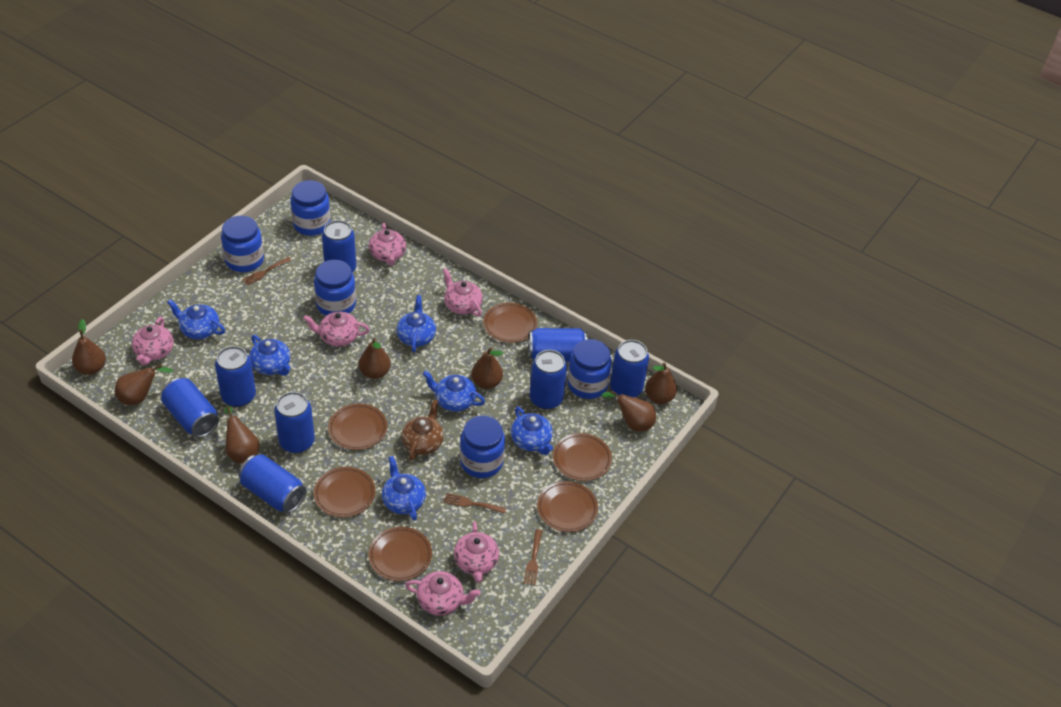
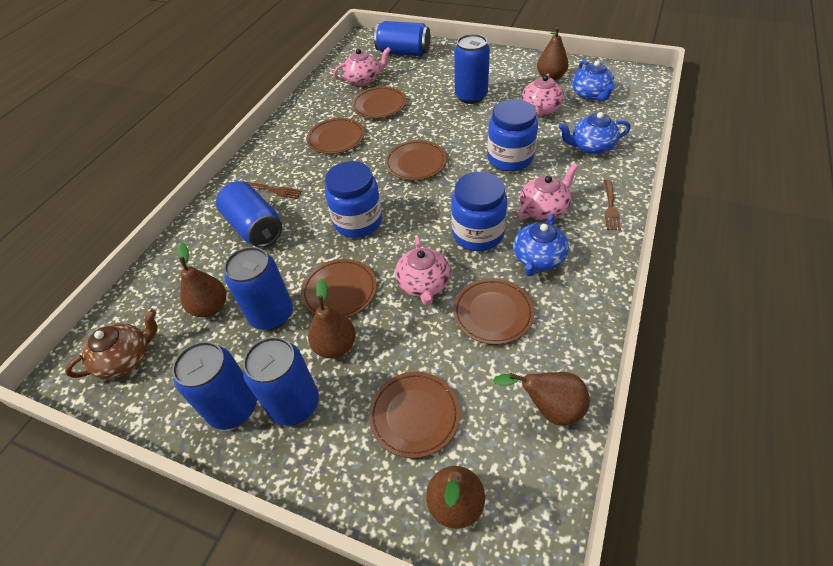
blue can: [161,378,219,438] [215,346,256,407] [239,454,306,513] [274,392,315,453] [322,220,356,272] [528,328,588,362] [530,350,567,410] [610,340,649,397] = 8 -> [172,341,257,430] [216,181,282,247] [224,247,293,330] [243,337,319,426] [374,21,430,56] [454,34,490,104] = 6
blue jar: [221,216,264,272] [290,180,331,236] [314,260,356,316] [460,416,505,478] [567,339,612,399] = 5 -> [325,161,382,238] [451,172,507,251] [487,99,538,172] = 3
blue teapot: [167,299,225,339] [249,335,291,376] [382,456,426,521] [396,295,436,353] [423,371,485,412] [511,407,553,455] = 6 -> [513,214,569,276] [559,112,631,155] [572,60,615,101] = 3
brown fork: [242,257,292,286] [444,493,506,514] [523,529,542,586] = 3 -> [246,182,302,199] [604,179,621,231] = 2
brown pear: [72,319,106,375] [115,364,173,405] [225,406,260,464] [359,338,391,379] [471,347,503,389] [601,391,656,432] [645,363,677,404] = 7 -> [178,242,226,317] [308,279,356,358] [426,466,485,529] [493,372,590,425] [537,27,568,81] = 5
pink teapot: [132,317,174,365] [303,312,370,347] [369,223,406,266] [405,571,481,616] [443,268,483,317] [454,521,499,583] = 6 -> [333,47,391,86] [395,237,450,306] [518,163,578,220] [522,74,564,116] = 4

